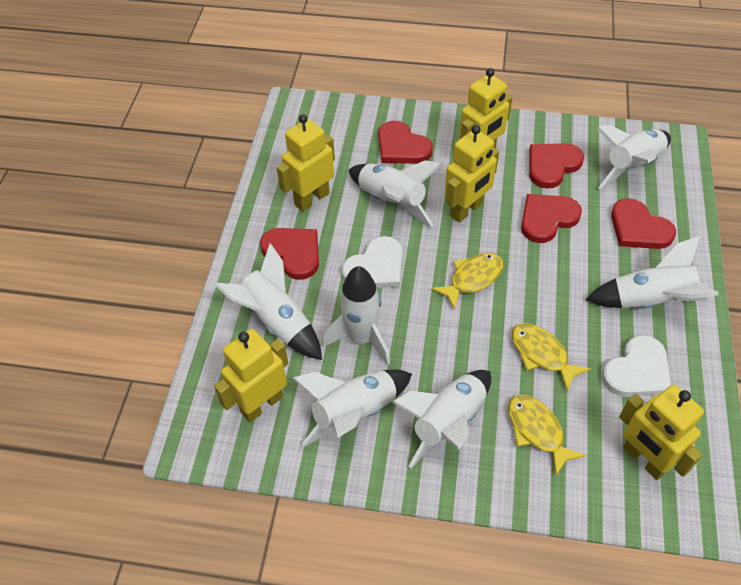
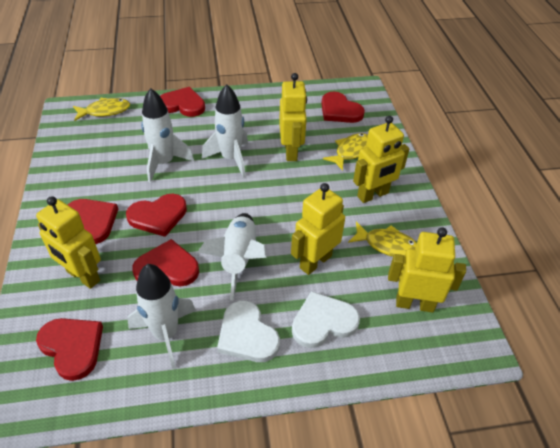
red heart: [260,228,319,280] [378,121,433,164] [521,194,582,243] [529,143,584,189] [611,198,676,249] = 5 -> [36,318,103,381] [68,199,118,244] [126,194,187,237] [132,239,199,286] [160,87,205,117] [321,92,365,123] = 6
white rocket: [215,243,322,360] [292,369,412,447] [322,266,390,365] [348,160,443,227] [392,370,491,469] [585,236,719,309] [596,125,671,190] = 7 -> [127,264,196,369] [141,88,194,183] [198,213,266,300] [202,84,248,177] = 4

